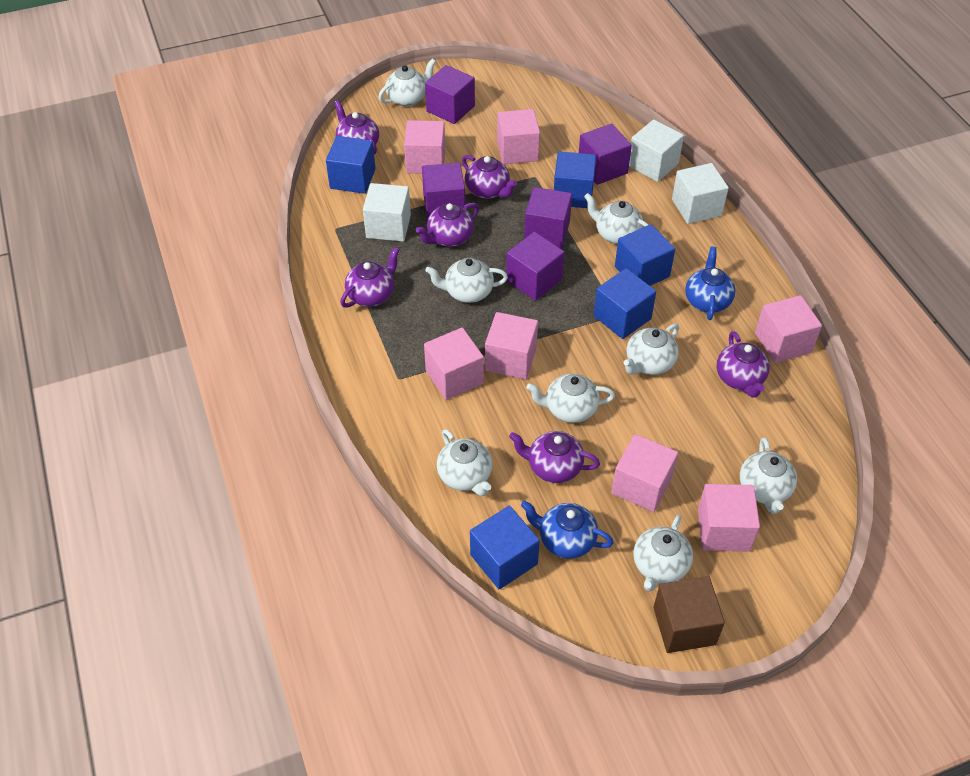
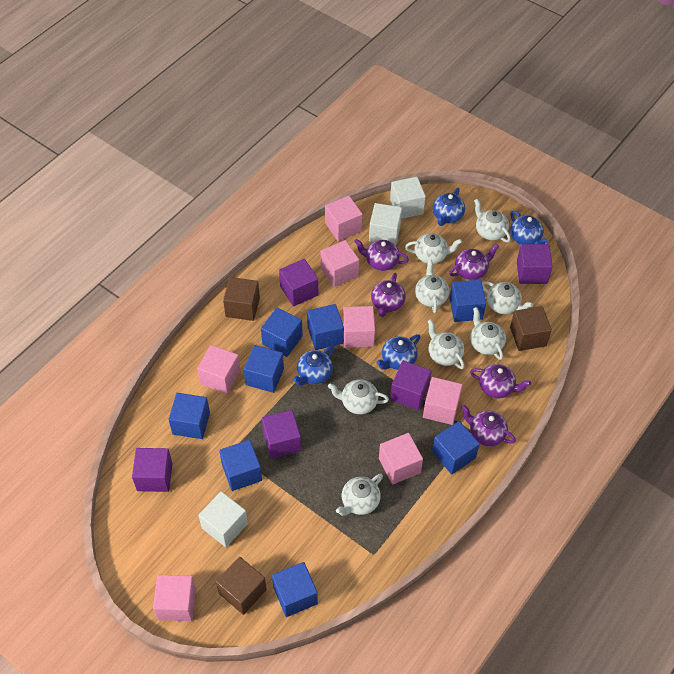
blue cube: [326,136,376,194] [470,506,540,589] [554,151,596,208] [594,268,656,339] [615,224,675,286] = 5 -> [169,393,210,439] [219,440,262,491] [244,345,284,393] [261,307,303,357] [272,562,318,617] [307,304,344,350] [432,421,480,474] [449,280,486,322] = 8
blue teapot: [521,501,613,559] [685,247,735,320] = 2 -> [293,346,334,386] [376,334,420,370] [433,188,465,226] [510,211,548,245] = 4
brown cube: [653,576,725,653] = 1 -> [216,557,267,615] [223,277,260,321] [510,306,552,351] = 3
purple teapot: [334,100,379,154] [340,247,400,308] [416,203,479,247] [462,155,517,199] [509,431,600,483] [717,331,770,398] = 6 -> [354,239,409,271] [371,273,406,317] [449,244,499,280] [461,404,516,446] [470,364,531,398] = 5

